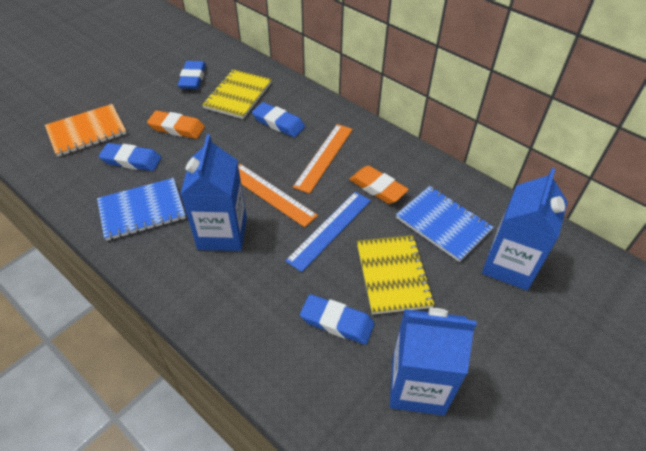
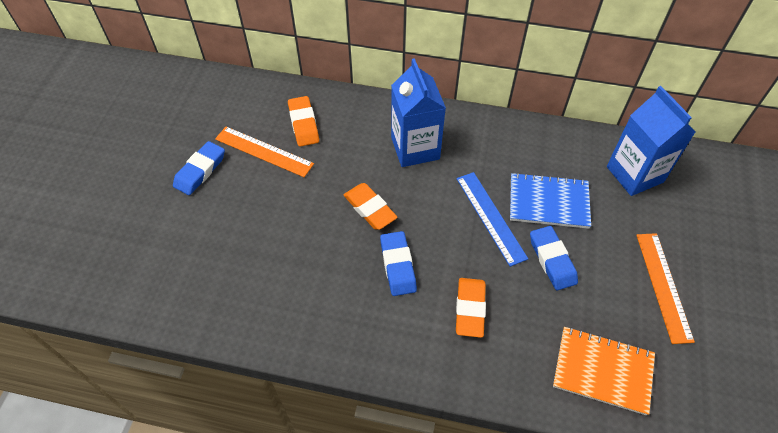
blue carton: [180,134,247,251] [390,308,477,416] [482,168,568,290] = 3 -> [391,58,446,167] [607,86,696,196] = 2
blue eraser: [99,143,161,171] [178,61,206,89] [252,102,305,137] [300,294,375,345] = 4 -> [173,141,225,195] [380,231,417,296] [530,226,578,290] = 3
blue notebook: [97,178,186,241] [396,186,494,262] = 2 -> [510,172,591,229] = 1
orange eraser: [147,110,205,139] [349,166,409,204] = 2 -> [288,96,319,147] [344,183,398,230] [456,278,486,338] = 3
yellow notebook: [202,69,272,119] [357,235,435,315] = 2 -> none = 0

